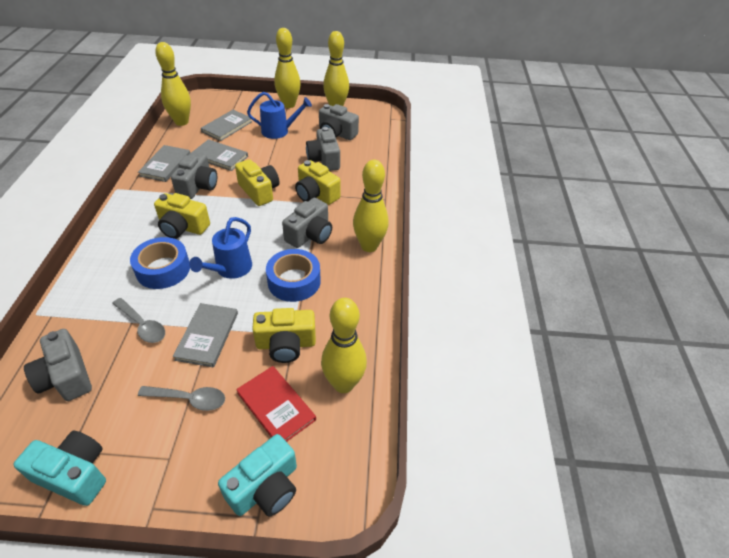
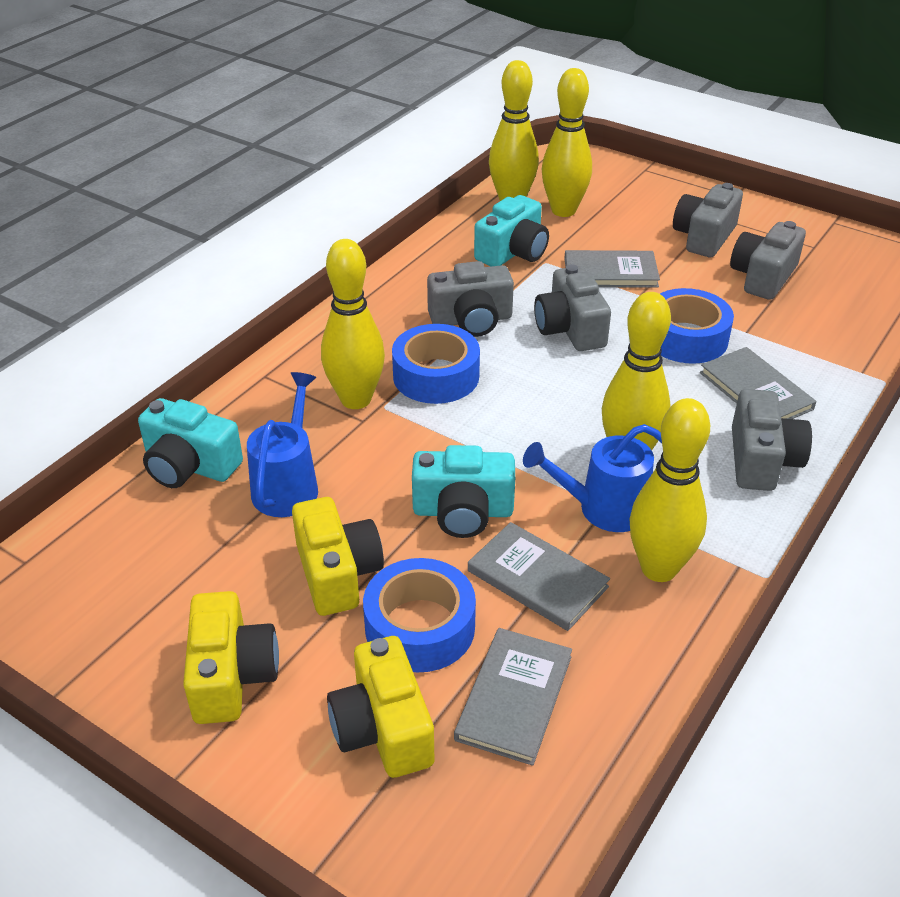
blue tape: [130,237,190,289] [266,249,321,302] = 2 -> [363,558,476,672] [392,324,480,404] [660,288,734,364] = 3
grey spoon: [112,298,165,343] [138,386,225,411] = 2 -> none = 0
red book: [236,366,316,442] = 1 -> none = 0
turquoise camera: [13,431,106,506] [218,434,297,517] = 2 -> [138,398,243,488] [412,445,515,538] [474,195,549,266] = 3
yellow camera: [154,193,210,239] [235,159,279,206] [252,308,316,363] [295,160,341,205] = 4 -> [183,591,279,724] [292,497,384,616] [327,636,434,778] = 3

